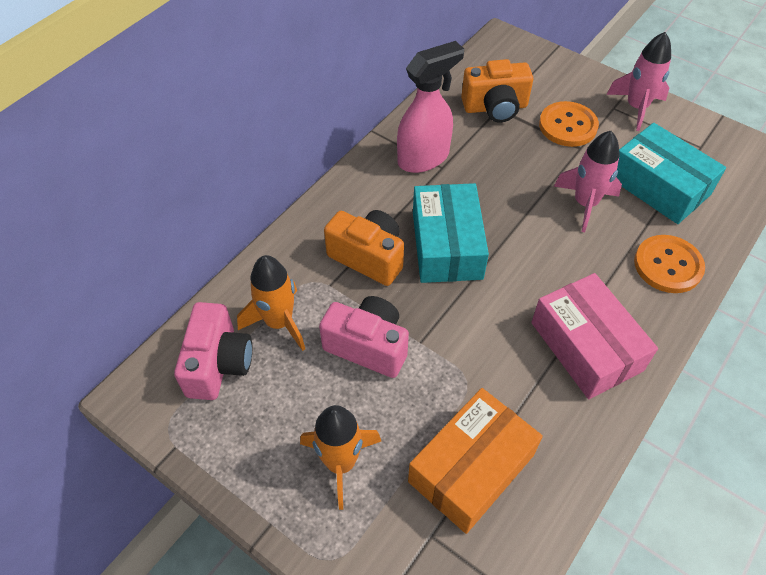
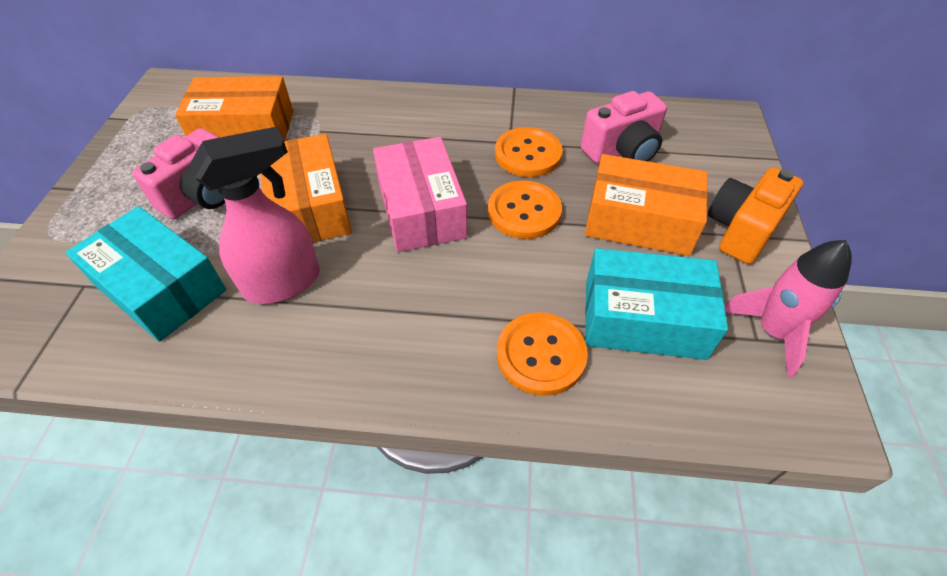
orange box: [408,388,543,534] = 1 -> [175,76,293,141] [260,134,352,243] [585,154,708,256] = 3
orange button: [539,101,599,147] [634,235,705,293] = 2 -> [488,180,562,239] [495,127,563,177] [497,312,588,396] = 3
orange camera: [324,210,404,286] [461,59,533,122] = 2 -> [708,167,803,264] = 1
orange rocket: [237,255,305,351] [300,405,381,510] = 2 -> none = 0
pink rocket: [554,131,622,232] [607,32,671,131] = 2 -> [725,240,852,378] = 1

